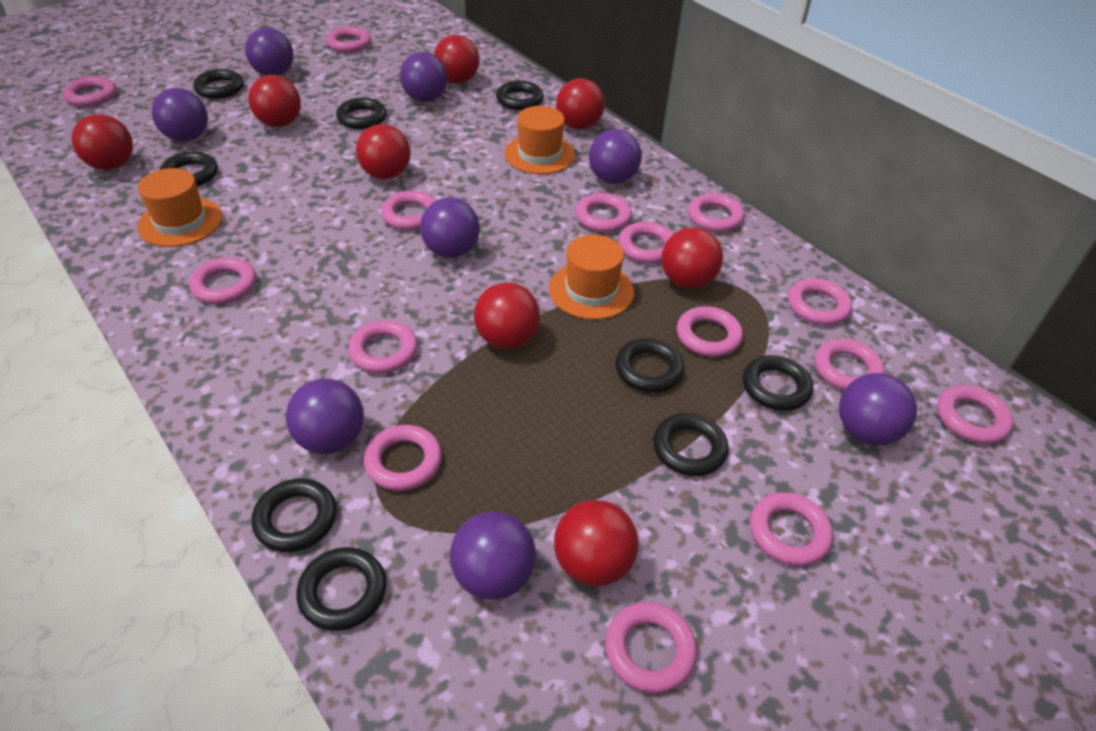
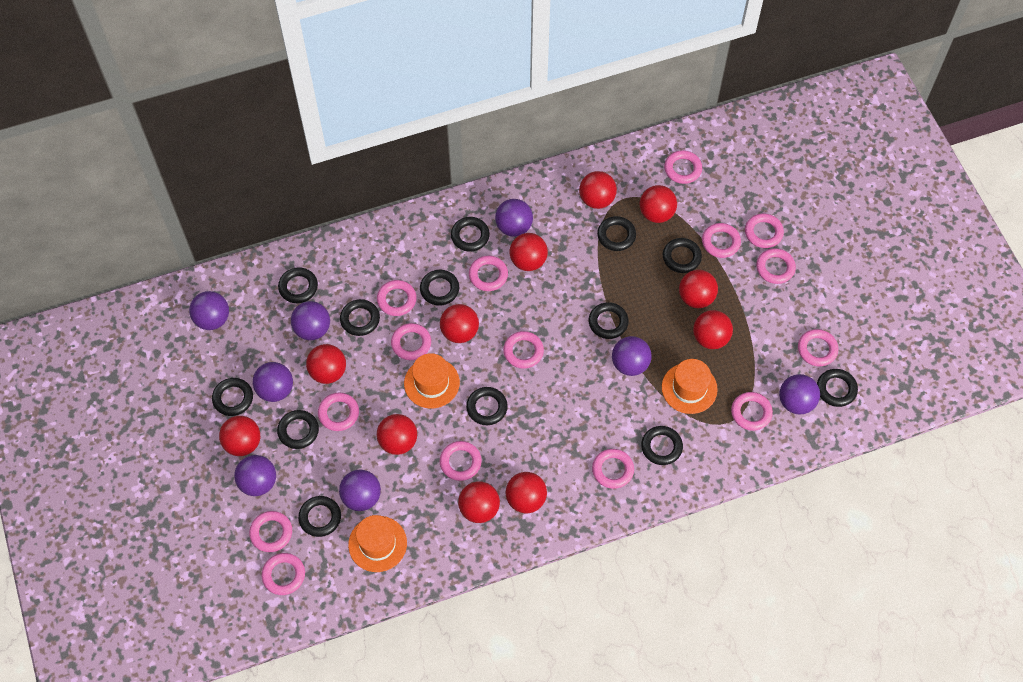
black ring: [159,152,218,186] [193,69,244,99] [251,479,337,552] [296,547,387,631] [336,98,387,129] [496,81,544,110] [615,338,684,393] [653,413,729,476] [743,355,813,411] = 9 -> [212,378,253,416] [277,410,319,449] [278,267,318,303] [298,496,341,537] [340,299,380,336] [420,270,459,306] [451,217,490,252] [466,387,508,425] [588,302,629,339] [597,216,636,251] [641,426,683,465] [663,238,702,273] [817,369,858,407] = 13
red ball: [71,114,133,170] [248,75,301,127] [356,124,410,179] [434,35,479,84] [474,282,540,349] [554,500,639,586] [556,78,605,130] [661,227,723,289] = 8 -> [219,416,260,456] [306,344,346,384] [377,414,417,455] [440,304,479,343] [458,481,500,523] [506,472,547,513] [510,233,548,271] [579,171,617,209] [639,185,677,223] [679,270,718,308] [693,310,733,349] = 11

